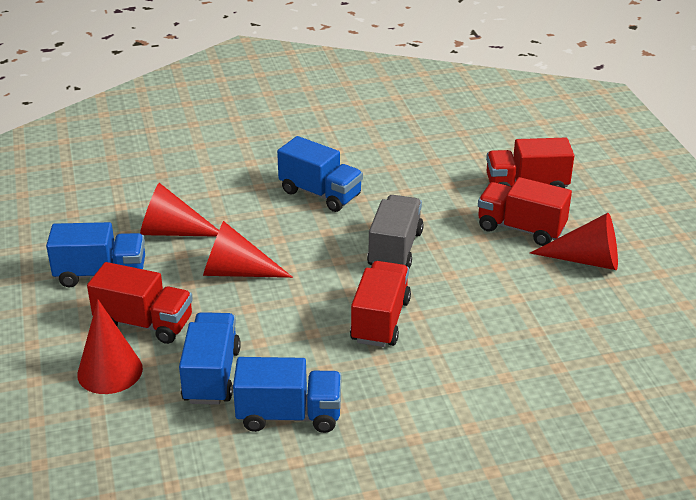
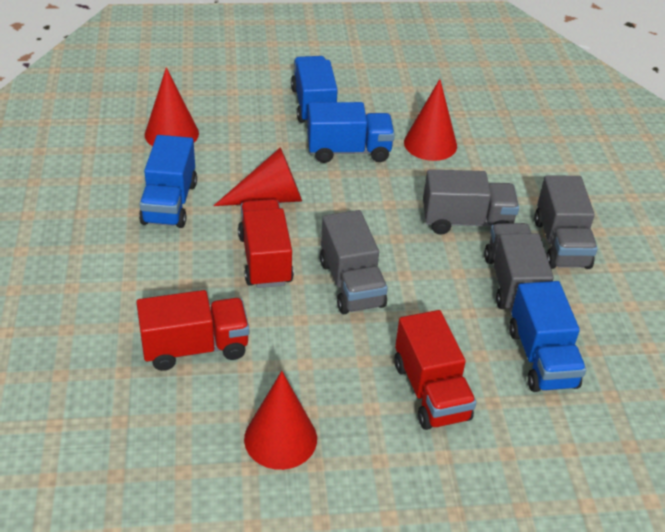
grey truck: [367,195,424,269] = 1 -> [320,210,388,314] [423,169,519,235] [484,223,554,313] [534,175,598,269] = 4
red truck: [87,262,193,344] [350,261,411,347] [478,177,572,246] [486,138,574,188] = 4 -> [136,290,249,371] [238,199,294,288] [394,310,476,430] = 3

